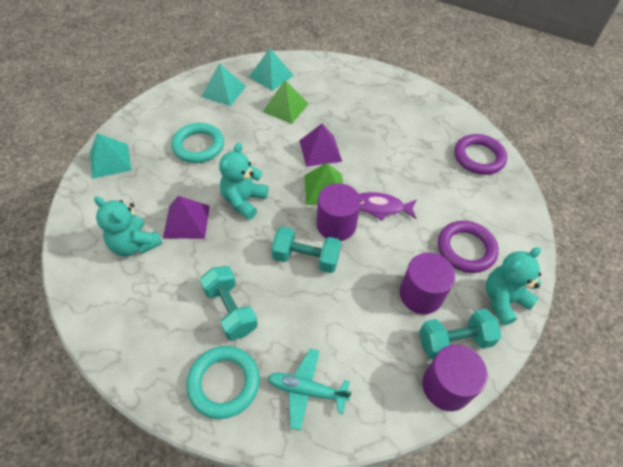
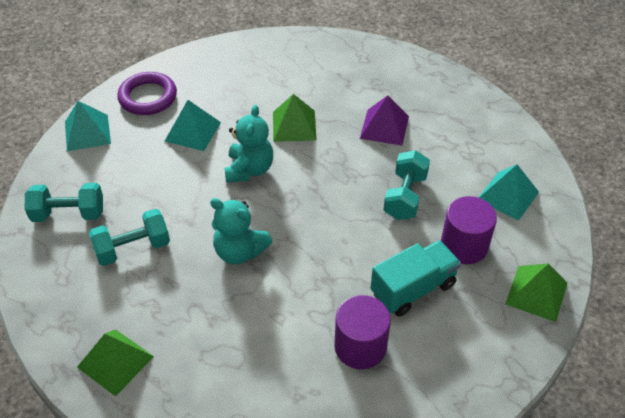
green pyramid: [263,80,308,124] [304,163,343,205] = 2 -> [77,329,154,396] [273,94,317,142] [506,264,567,322] = 3
purple cylinder: [316,183,361,241] [400,253,455,314] [422,345,488,411] = 3 -> [334,295,391,369] [441,196,497,264] = 2
purple fish: [359,192,417,221] = 1 -> none = 0
purple pyramid: [163,196,210,239] [299,124,342,167] = 2 -> [360,95,409,146] = 1
purple ring: [438,221,499,273] [454,134,507,175] = 2 -> [117,72,177,115] = 1
turquoise plane: [267,348,352,431] = 1 -> none = 0
turquoise ring: [171,123,224,163] [186,346,260,419] = 2 -> none = 0
turquoise teddy bear: [94,196,163,256] [219,142,268,220] [486,247,541,325] = 3 -> [210,198,273,264] [224,105,273,183] = 2
turquoise truck: none = 0 -> [371,240,461,316] = 1

